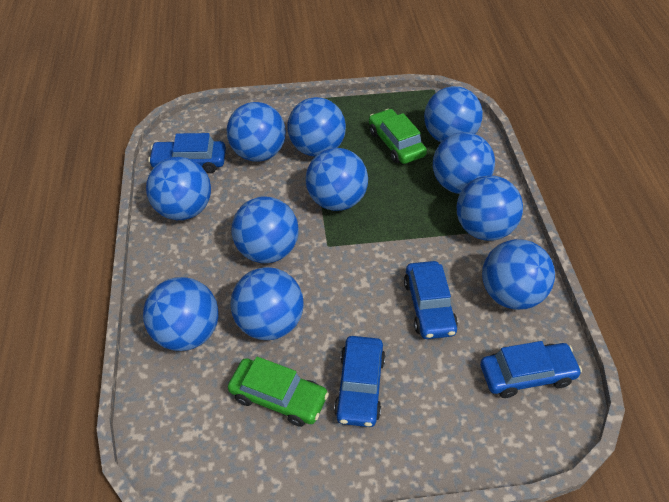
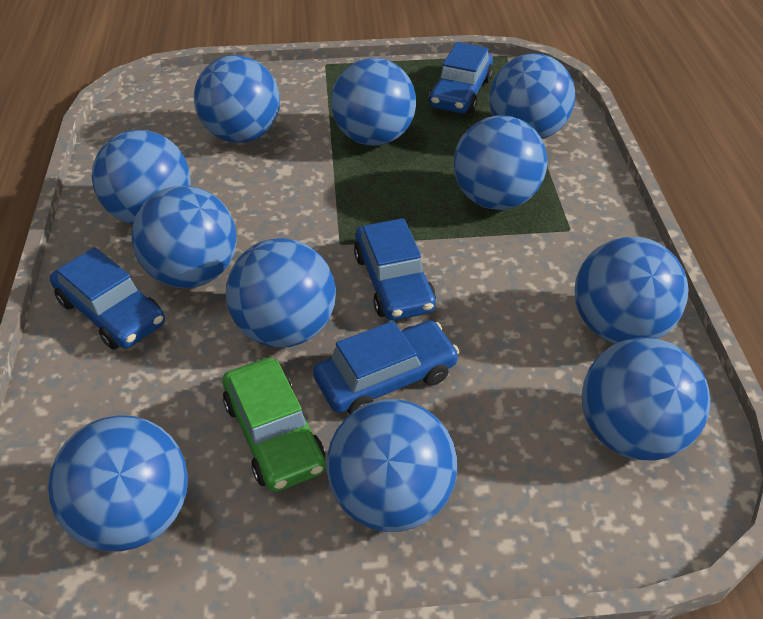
green car: [228,357,329,427] [369,109,427,164] = 2 -> [223,358,326,492] = 1

